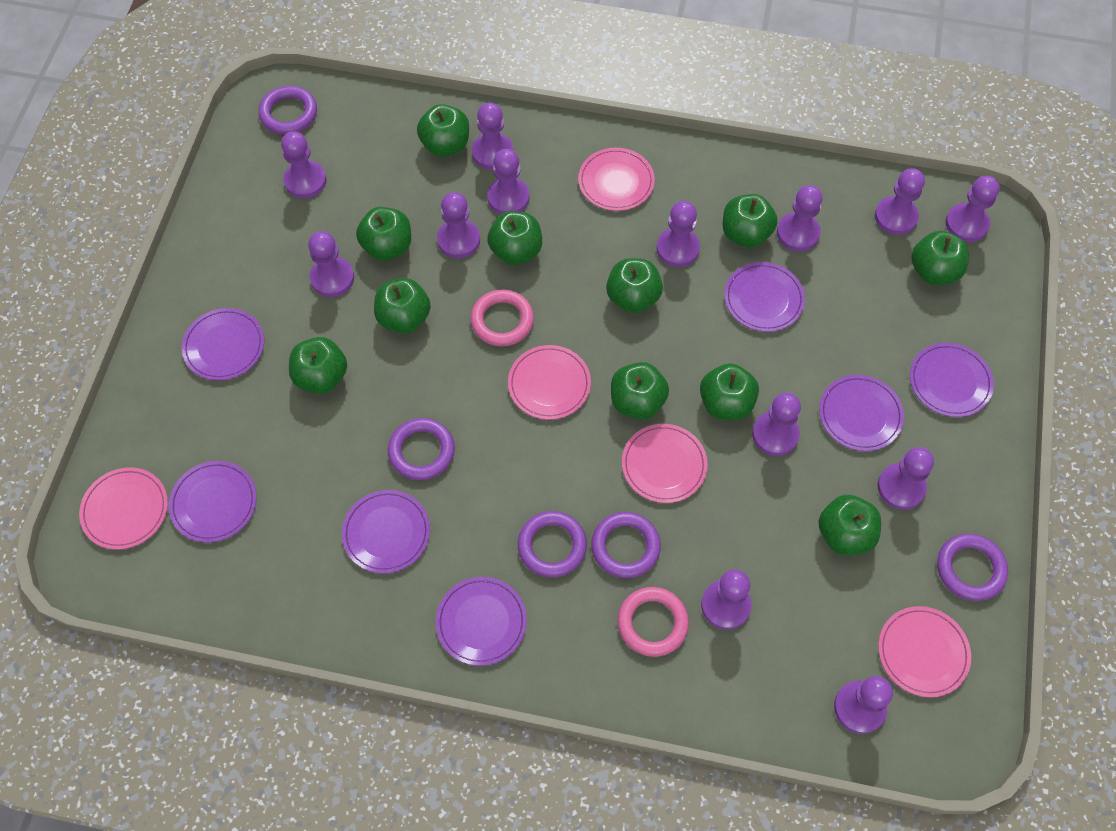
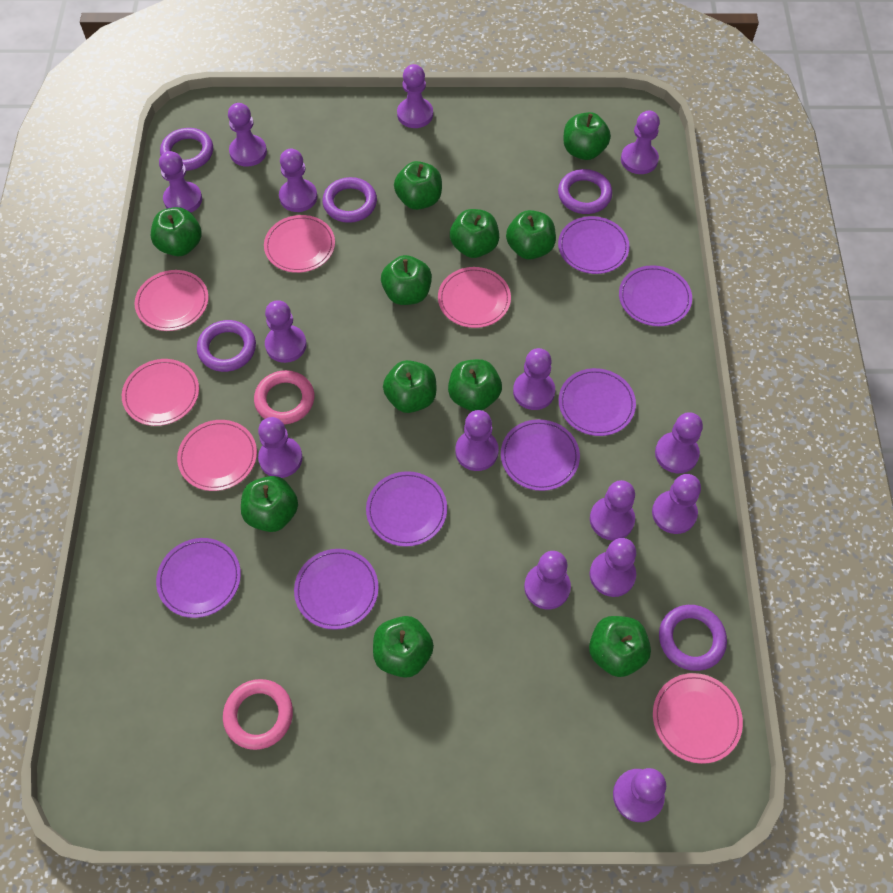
pink plate: [79,467,168,550] [508,345,591,420] [578,148,655,211] [622,424,708,503] [878,606,971,697] = 5 -> [122,359,199,426] [135,270,209,331] [177,420,257,491] [264,215,335,273] [438,267,511,328] [653,673,743,764] = 6
purple pawn: [281,131,326,198] [308,231,354,297] [437,192,480,258] [472,102,513,170] [487,149,530,214] [656,201,700,267] [701,570,752,630] [752,392,801,456] [777,185,823,251] [834,676,893,734] [875,168,925,235] [878,447,934,510] [945,176,1000,242] = 13 -> [159,151,202,213] [228,103,267,167] [258,417,303,478] [265,300,307,363] [279,149,317,212] [397,64,433,128] [455,410,499,471] [513,348,555,410] [524,551,571,609] [590,480,635,540] [590,538,636,597] [613,768,666,822] [621,111,660,174] [652,474,701,534] [655,412,703,473] = 15

